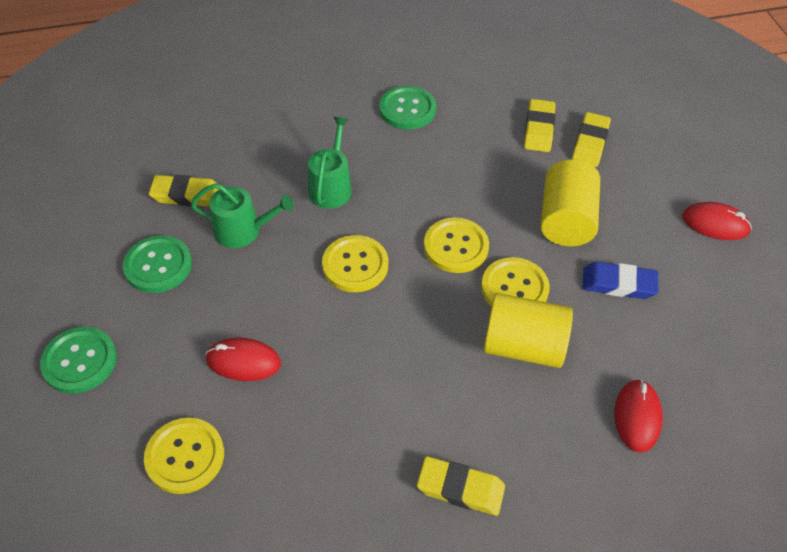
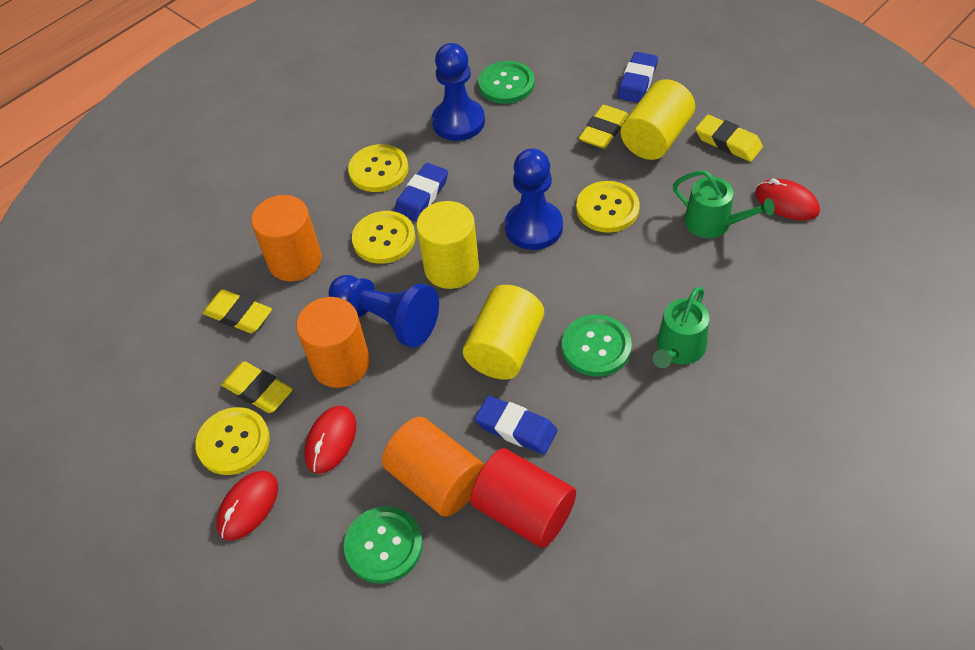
blue eraser: [583,262,658,299] = 1 -> [394,163,448,221] [475,396,558,454] [617,52,658,103] = 3
blue pawn: none = 0 -> [329,275,439,348] [432,43,485,141] [505,148,563,250] = 3
orange cylinder: none = 0 -> [251,195,322,281] [296,297,370,388] [382,417,484,517] = 3
red cylinder: none = 0 -> [470,448,576,548] = 1
yellow cylinder: [483,293,573,368] [541,159,600,246] = 2 -> [416,201,479,289] [463,285,544,380] [621,79,695,160] = 3

